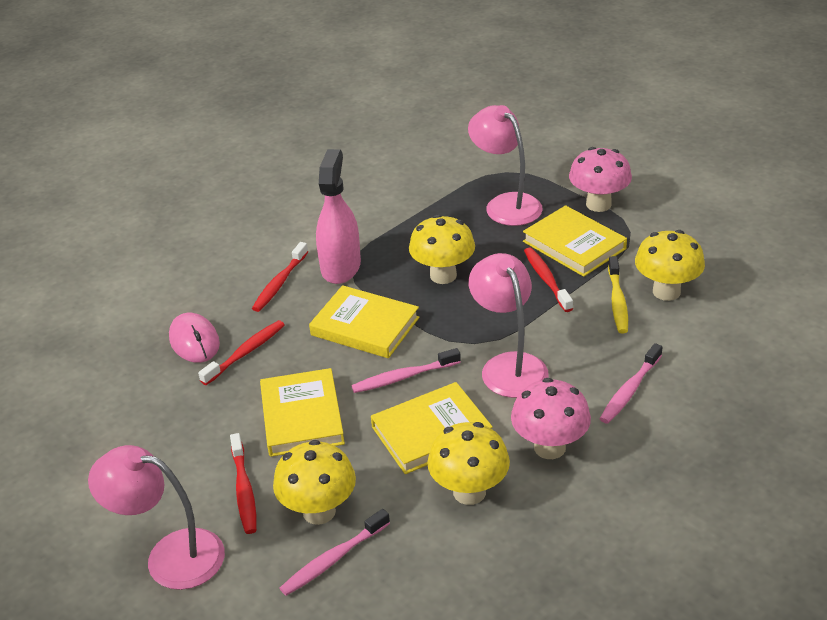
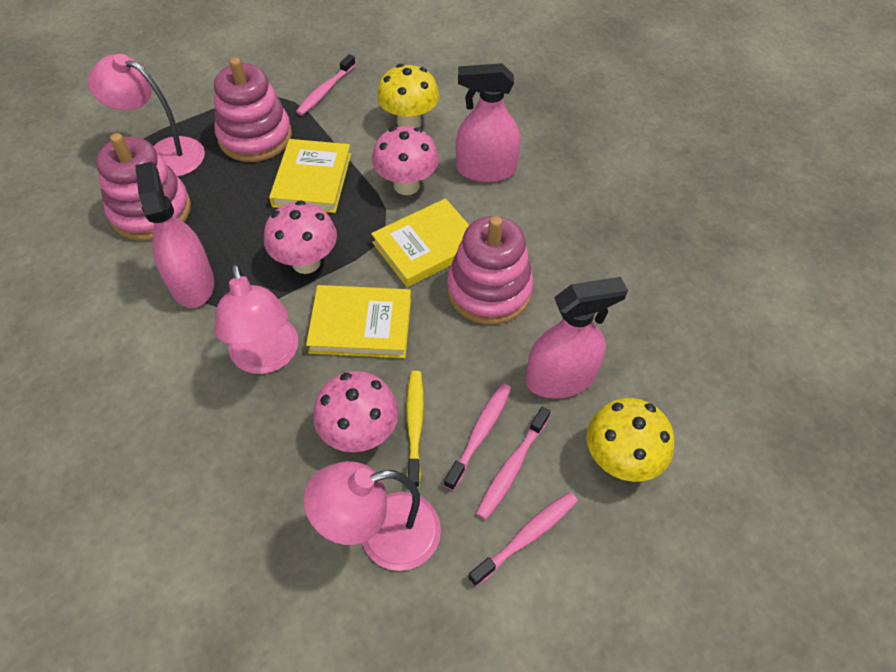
pink mouse: [169,313,220,363] = 1 -> none = 0
pink mushroom: [511,378,591,459] [569,147,632,212] = 2 -> [264,201,337,274] [313,371,399,452] [372,126,439,195] = 3
pink spray bottle: [316,149,361,284] = 1 -> [135,162,214,308] [456,63,521,182] [526,277,628,399] = 3
pink stacking toy: none = 0 -> [96,133,191,241] [214,57,292,162] [447,216,534,324] = 3
pink toothbrush: [279,509,390,596] [351,348,461,393] [600,343,662,424] = 3 -> [296,54,356,116] [444,383,511,491] [468,492,578,587] [476,406,551,520] = 4
red toothbrush: [198,320,285,385] [230,433,257,534] [252,242,308,312] [524,248,573,312] = 4 -> none = 0
yellow book: [260,368,345,457] [309,285,419,358] [371,382,493,474] [523,205,627,277] = 4 -> [269,139,351,213] [306,285,411,358] [371,198,469,287] = 3
yellow mushroom: [273,440,356,525] [409,214,475,284] [427,422,510,505] [635,230,705,301] = 4 -> [377,64,439,128] [587,398,674,482] = 2

